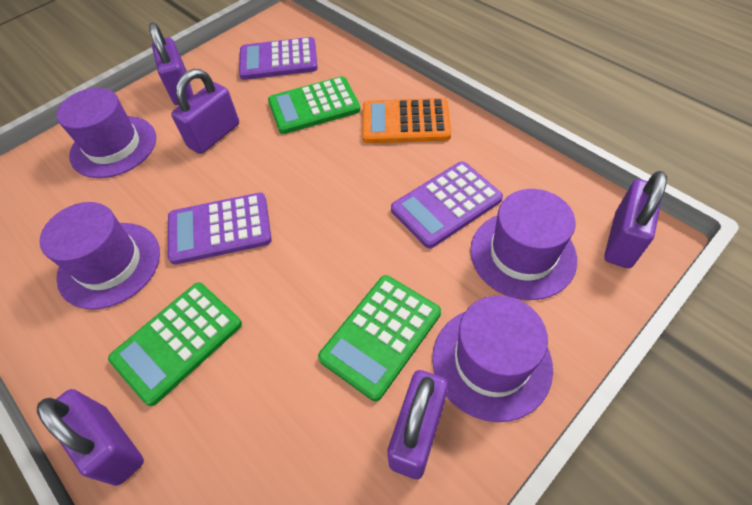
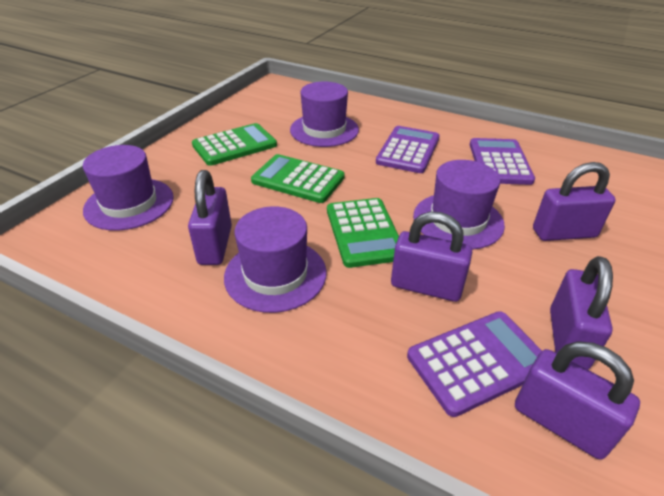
orange calculator: [362,98,451,143] = 1 -> none = 0

